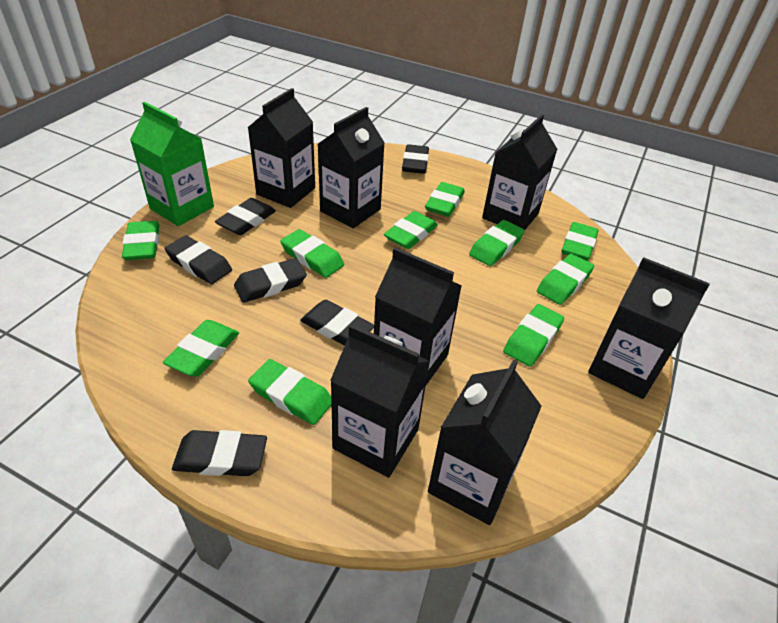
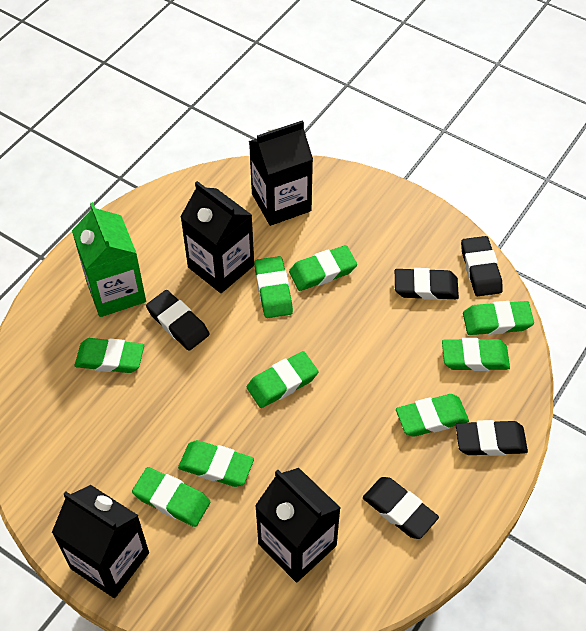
black carton: [248,88,315,208] [318,107,385,228] [330,324,430,478] [374,247,462,385] [428,359,542,525] [482,114,557,230] [588,257,710,399] = 7 -> [52,485,149,598] [180,181,254,293] [249,120,313,226] [255,468,341,582] = 4
black eraser: [165,235,232,284] [172,430,267,476] [215,198,276,235] [234,258,307,303] [300,300,374,346] [402,144,429,174] = 6 -> [146,290,210,351] [363,477,439,539] [395,268,459,300] [456,420,528,456] [461,236,503,296] = 5
green eraser: [122,221,159,260] [163,320,239,376] [248,359,332,425] [280,229,344,278] [384,211,438,249] [425,182,465,217] [469,220,525,266] [503,304,564,367] [537,254,594,305] [561,222,599,261] = 10 -> [75,338,144,373] [132,467,210,527] [178,440,254,487] [247,351,318,408] [254,256,293,318] [289,245,357,291] [396,394,469,437] [442,338,510,371] [463,301,534,335] = 9

